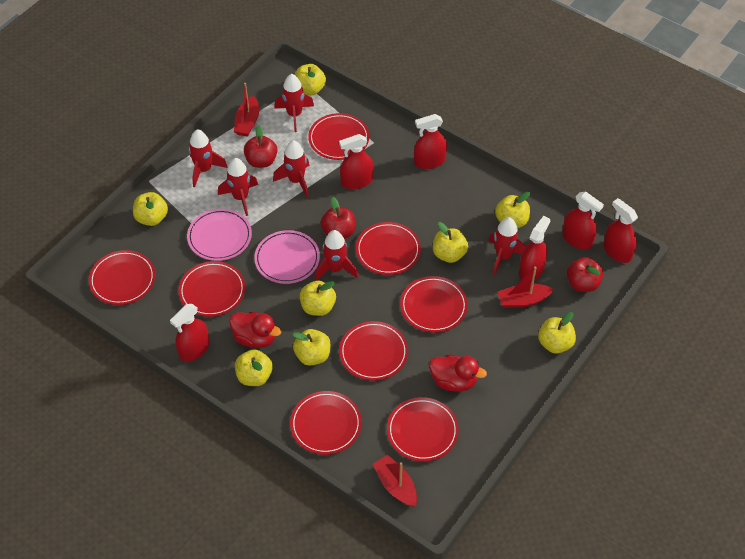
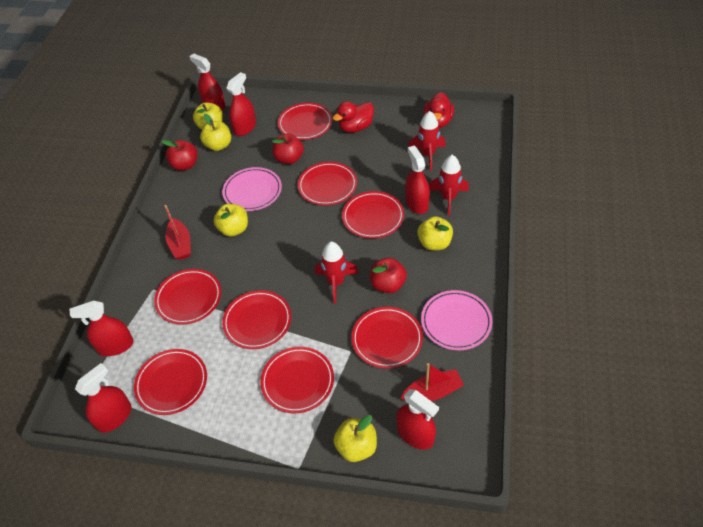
red boat: [234,83,259,137] [373,455,417,507] [498,267,554,308] = 3 -> [164,205,191,260] [401,363,464,401] = 2
red rocket: [189,129,228,187] [218,158,258,216] [273,140,309,197] [274,74,314,132] [315,230,359,281] [488,217,526,275] = 6 -> [315,242,359,304] [408,111,446,171] [429,155,469,216] = 3
yellow apple: [133,192,168,226] [235,349,273,386] [293,329,330,366] [295,64,326,95] [300,280,336,316] [433,222,468,263] [495,192,530,228] [538,312,576,353] = 8 -> [193,102,223,130] [200,114,231,151] [214,204,248,237] [333,415,377,462] [417,216,453,250] = 5

